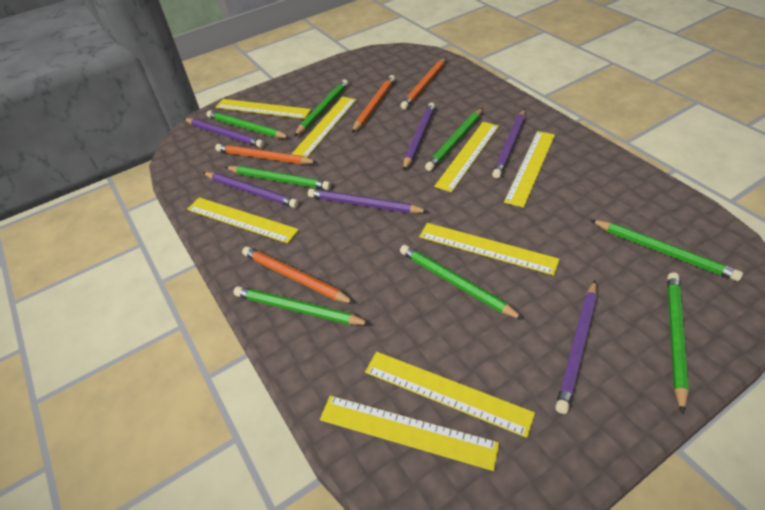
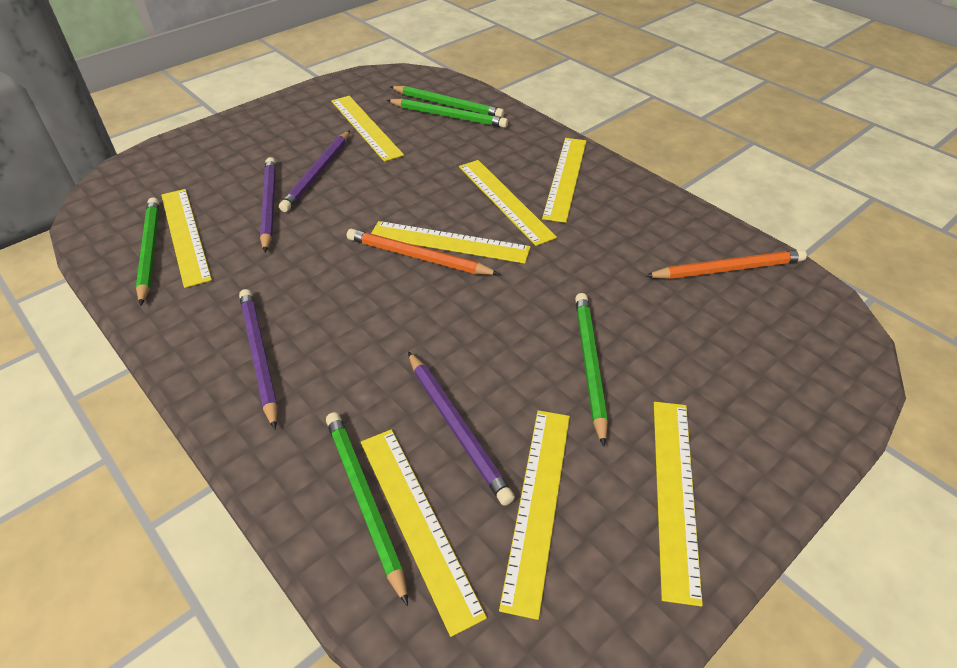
green pencil: [206,110,290,138] [225,166,331,190] [234,286,370,325] [294,79,348,137] [400,245,524,320] [425,108,483,171] [591,220,743,281] [667,272,689,414] = 8 -> [136,197,159,306] [326,412,408,606] [387,99,508,128] [390,86,504,118] [575,293,608,447] = 5
orange pencil: [215,144,317,164] [242,246,355,304] [352,75,395,133] [401,58,446,109] = 4 -> [347,229,500,275] [645,249,807,279] = 2
purple pencil: [184,118,264,148] [202,172,299,208] [308,189,429,213] [403,103,435,171] [492,109,525,178] [555,281,597,414] = 6 -> [239,289,278,429] [260,157,276,252] [279,130,350,212] [408,352,515,506] = 4

